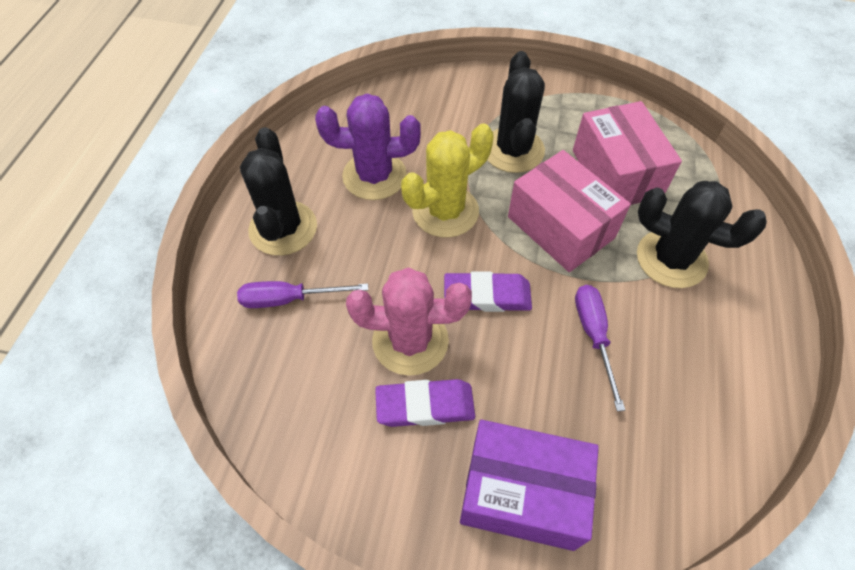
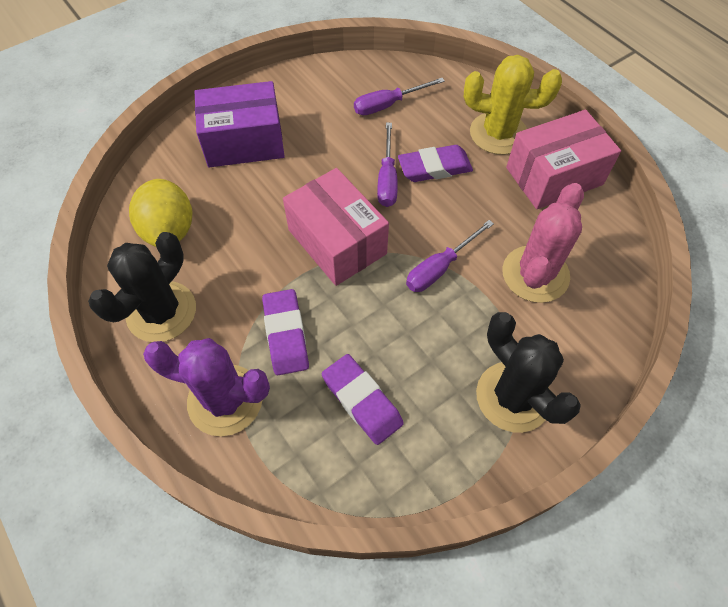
black cactus: [240,127,317,256] [487,51,545,173] [637,181,767,288] = 3 -> [88,232,196,342] [476,312,581,433] = 2
purple eraser: [375,379,475,427] [444,271,532,312] = 2 -> [262,289,309,375] [322,354,404,445] [398,145,473,182] = 3
purple screwdriver: [237,281,368,308] [575,285,625,411] = 2 -> [354,78,445,115] [377,123,398,207] [406,220,494,292] = 3
yellow lemon: none = 0 -> [129,179,192,247] = 1

